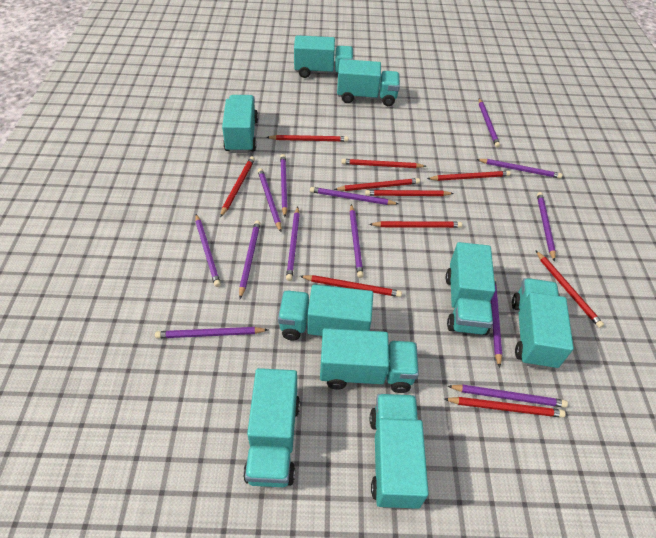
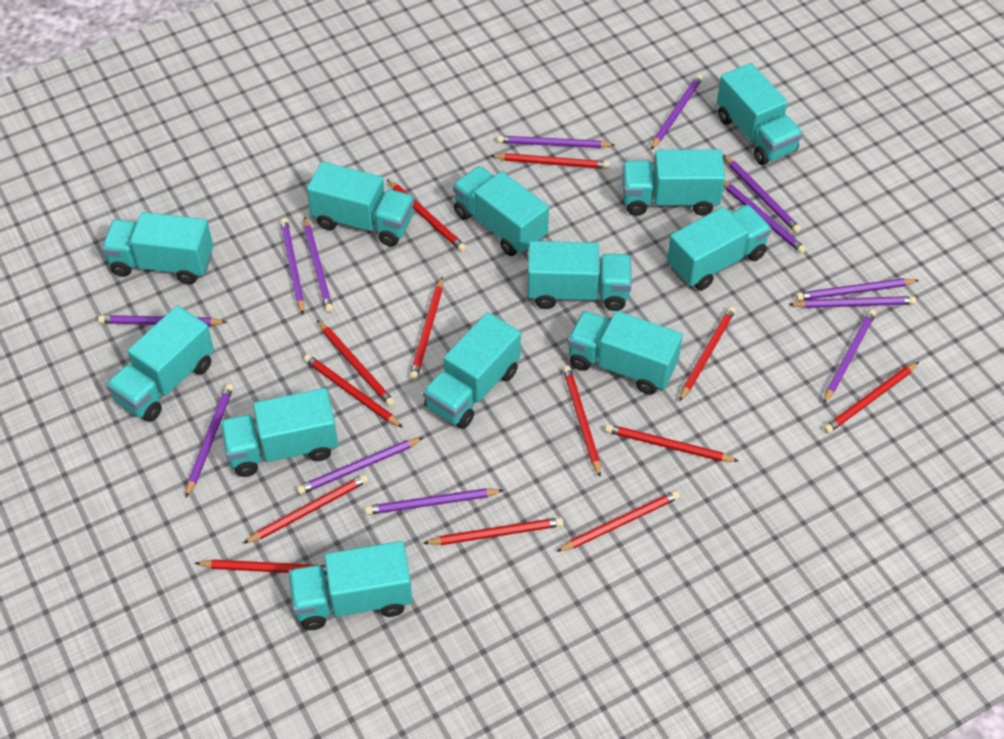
red pencil: [220,156,255,217] [266,135,348,142] [300,275,402,297] [334,178,420,191] [341,159,426,168] [365,190,454,196] [369,221,462,228] [427,171,511,181] [444,397,565,418] [535,250,604,328] = 10 -> [195,559,327,575] [243,474,368,544] [304,354,403,428] [317,320,395,407] [387,179,466,252] [410,277,443,380] [423,517,563,545] [491,153,610,169] [556,490,680,552] [563,366,601,477] [605,424,739,462] [679,306,736,402] [823,362,919,433] = 13
turquoise truck: [222,95,258,153] [243,368,300,487] [278,285,373,340] [294,35,353,78] [320,328,419,393] [337,59,400,106] [370,394,429,509] [446,242,495,335] [512,278,574,369] = 9 -> [102,212,213,284] [106,306,214,422] [220,388,338,477] [288,541,413,630] [307,162,414,247] [423,312,521,429] [453,166,549,256] [528,241,632,311] [567,311,683,395] [622,149,725,216] [667,205,772,290] [717,63,803,165] = 12

